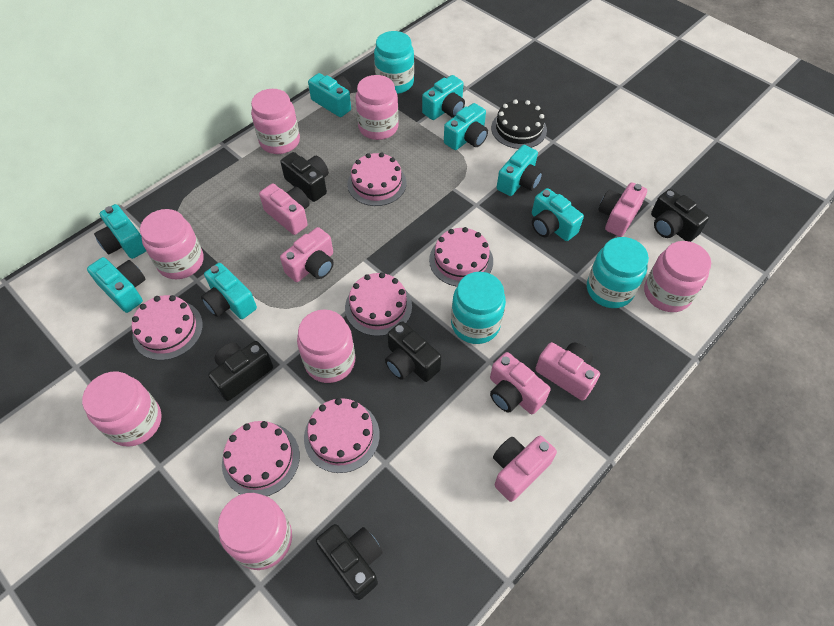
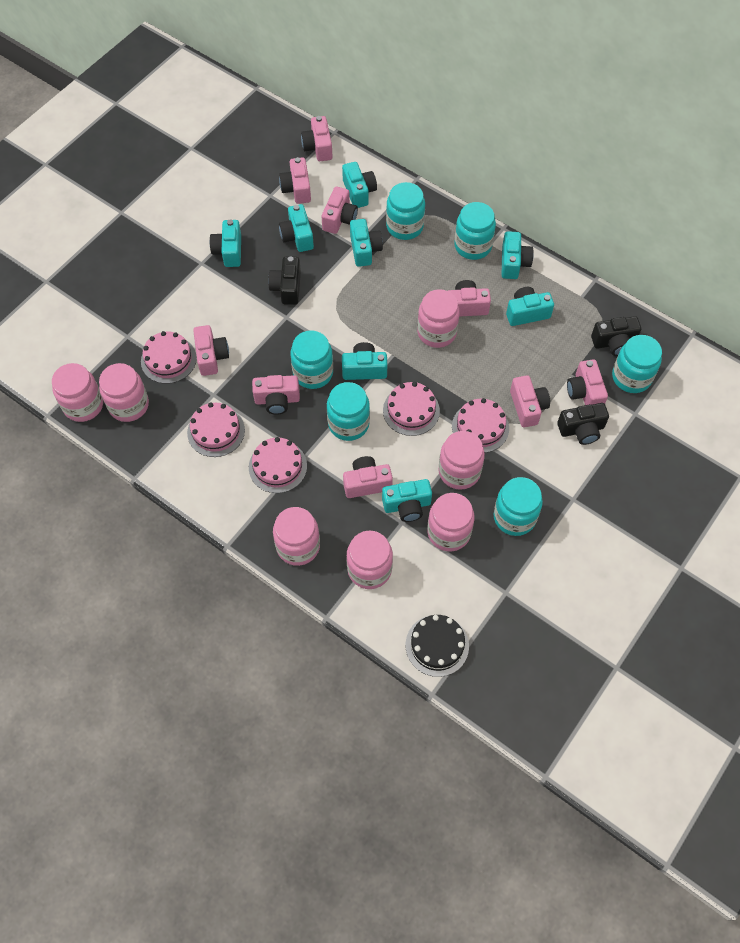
black camera: [208,341,273,401] [280,152,329,202] [316,524,383,600] [385,321,441,382] [651,189,709,242] = 5 -> [268,256,301,305] [557,403,609,445] [591,316,641,356] = 3
pink cake: [132,295,203,360] [222,421,300,496] [304,398,380,473] [345,272,412,336] [347,153,406,206] [429,227,493,287] = 6 -> [141,331,197,384] [187,403,245,457] [249,437,307,493] [383,382,440,436] [452,398,509,453] = 5
pink camera: [259,183,310,235] [280,227,334,282] [490,352,551,414] [493,436,557,502] [535,342,600,401] [599,182,647,237] = 6 -> [193,325,229,376] [252,375,300,415] [279,157,311,204] [301,116,333,161] [322,186,358,234] [343,456,393,498] [448,280,491,317] [510,375,550,427] [567,359,608,405] = 9
turquoise jar: [374,31,414,94] [451,272,506,344] [587,237,649,308] = 3 -> [290,331,333,389] [327,382,370,441] [386,182,425,240] [454,202,496,260] [494,477,543,536] [612,335,662,393] = 6

